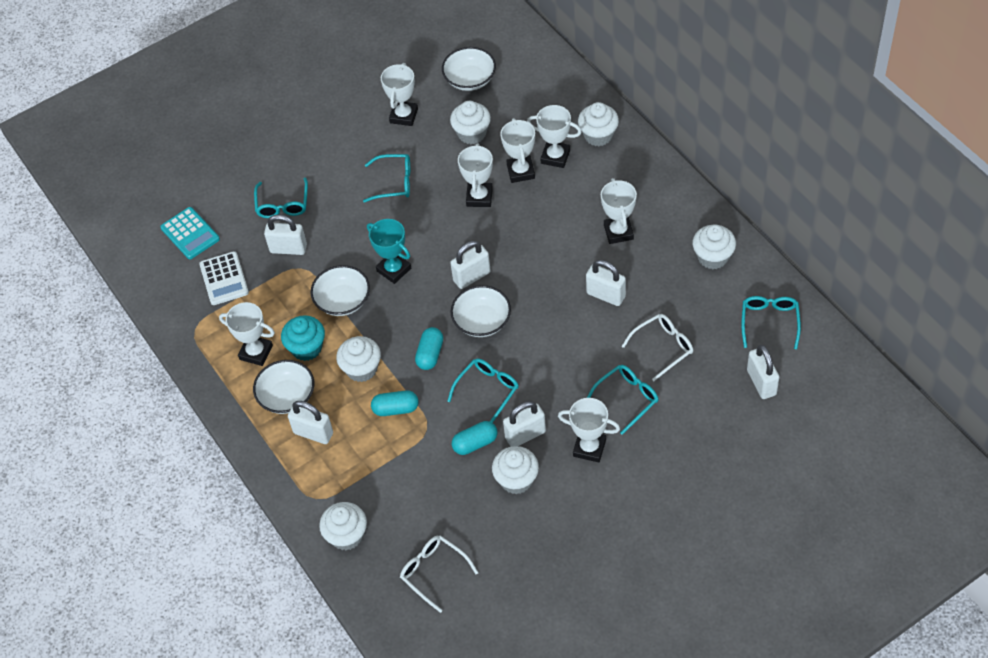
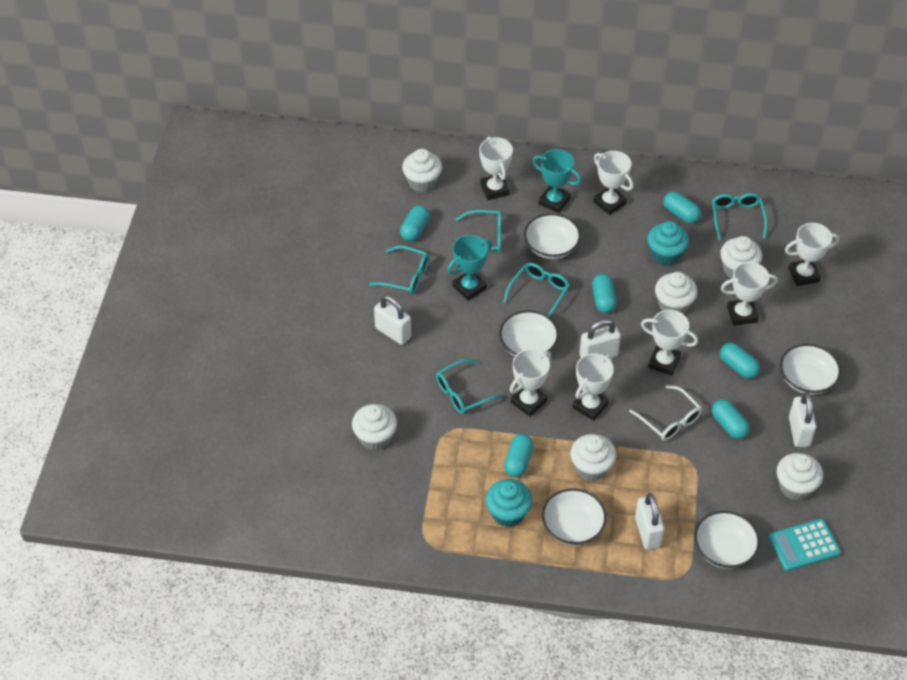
turquoise capsule: [371,391,419,416] [415,327,443,370] [452,421,497,455] = 3 -> [400,205,430,241] [504,434,534,477] [592,274,617,313] [663,192,701,223] [711,399,750,439] [720,343,760,379] = 6
turquoise cupcake: [281,315,325,361] = 1 -> [486,479,532,527] [647,221,689,266] = 2
turquoise trophy: [367,219,411,284] = 1 -> [447,235,492,301] [533,149,581,213] = 2
white bowl: [253,360,314,414] [310,265,370,316] [442,47,496,91] [451,285,511,337] = 4 -> [499,310,559,356] [524,213,581,259] [542,488,607,545] [694,511,760,569] [780,344,841,395] = 5
white calculator: [199,251,249,305] = 1 -> none = 0
white glasses: [400,535,478,613] [622,314,693,381] = 2 -> [629,385,702,441] = 1
white padlock: [264,214,307,255] [288,401,333,444] [450,241,491,289] [503,401,546,446] [586,260,626,306] [747,345,779,399] = 6 -> [374,295,411,345] [579,319,621,357] [635,493,664,550] [789,392,816,447] = 4

